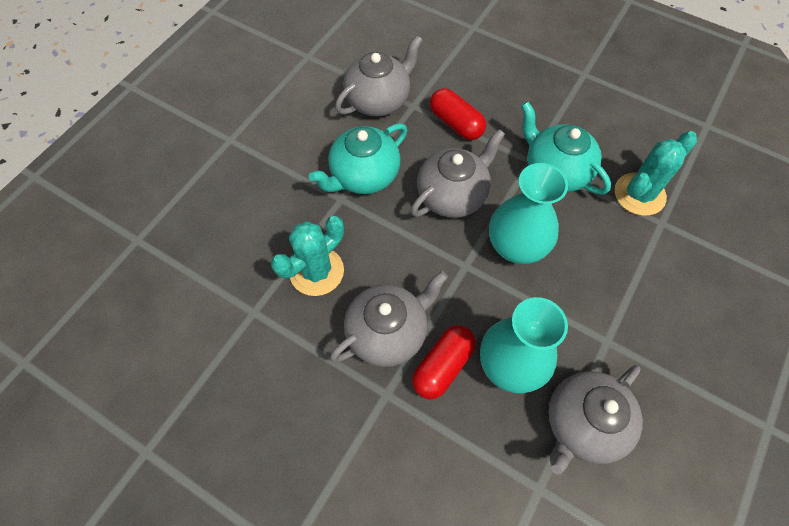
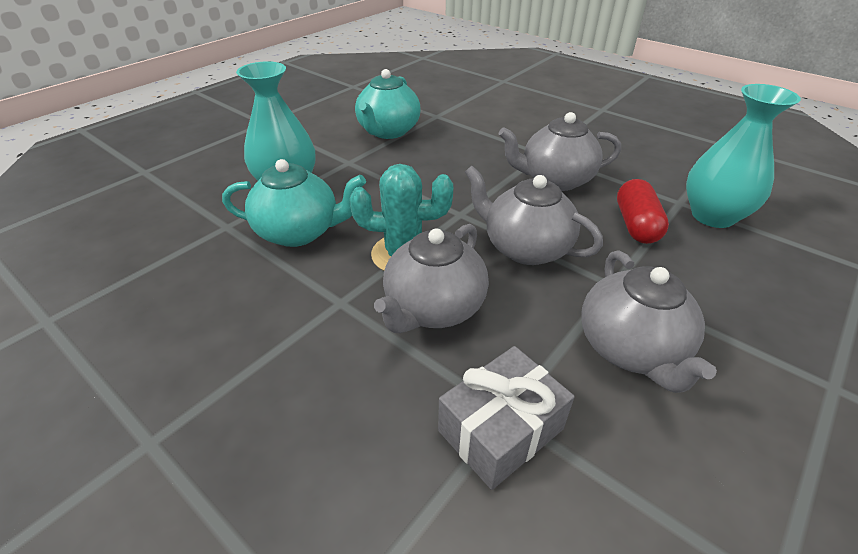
grey gift: none = 0 -> [438,346,575,490] = 1
red capsule: [412,325,476,399] [430,88,486,140] = 2 -> [617,179,669,244] = 1
turquoise cactus: [271,216,344,296] [615,131,697,216] = 2 -> [349,164,453,271] = 1

